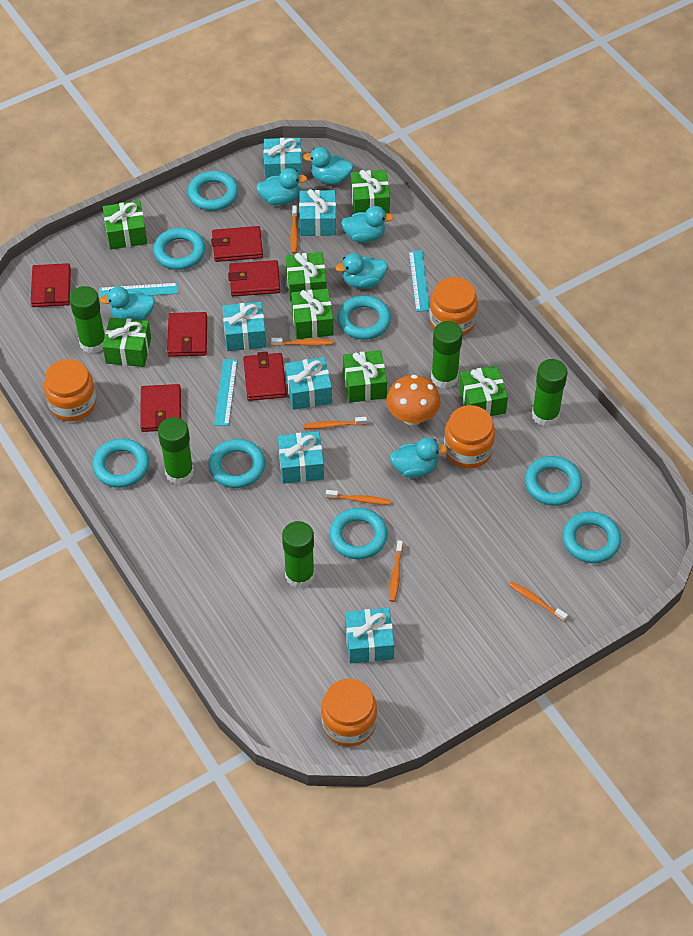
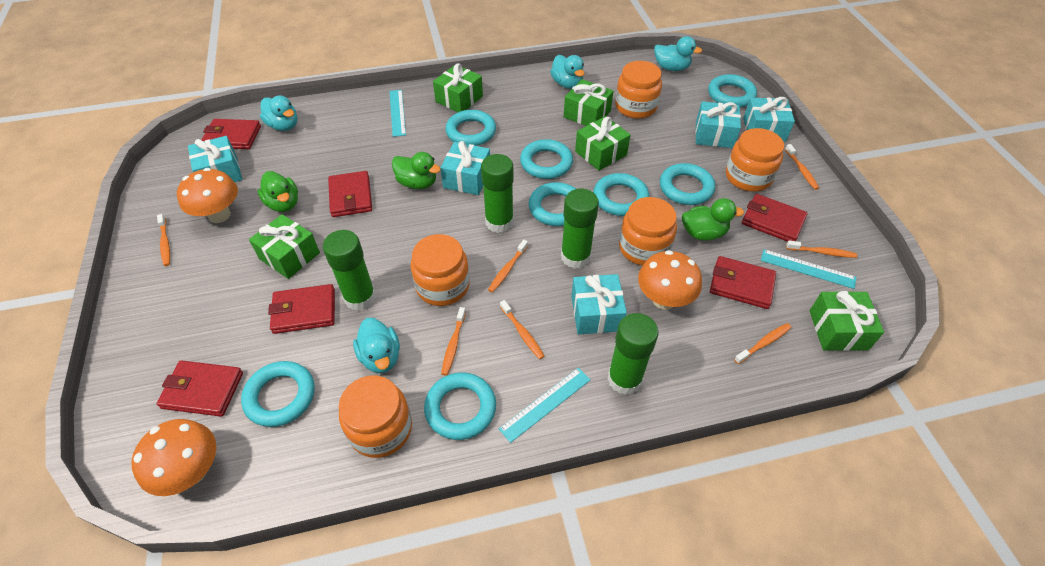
green duck: none = 0 -> [258,171,298,212] [392,152,441,189] [682,198,744,241] = 3
green gift: [102,318,151,367] [103,201,147,250] [286,252,327,301] [291,289,333,339] [343,350,387,403] [351,170,390,214] [459,366,508,416] = 7 -> [249,214,320,279] [433,63,483,112] [564,79,613,126] [575,116,630,171] [809,291,884,351] = 5
green glue stick: [70,286,105,354] [158,417,194,485] [282,521,315,588] [431,321,463,388] [532,359,567,426] = 5 -> [323,230,376,311] [481,154,514,233] [561,189,599,269] [608,313,658,395] = 4
orange jar: [44,359,96,421] [321,679,377,747] [429,277,478,336] [444,405,495,468] = 4 -> [339,376,412,458] [411,234,470,306] [615,61,662,119] [619,197,677,265] [726,128,784,191] = 5
orange mushroom: [386,374,441,426] = 1 -> [131,419,216,496] [177,168,238,223] [638,250,702,310] = 3
orange toothbrush: [271,338,333,346] [290,205,298,254] [304,417,367,429] [326,490,391,505] [389,540,403,602] [509,581,568,622] = 6 -> [157,214,170,266] [441,307,466,376] [488,240,528,293] [500,300,545,359] [734,323,792,364] [785,144,819,190] [786,240,857,258] = 7
turquoise duck: [100,286,155,320] [256,168,307,205] [303,147,353,185] [335,253,388,289] [341,206,394,243] [390,438,448,478] = 6 -> [260,96,297,131] [353,318,400,373] [550,55,585,89] [654,36,702,71] = 4
turquoise gift: [222,302,266,351] [264,138,302,181] [278,431,324,484] [285,357,332,410] [299,189,336,236] [345,608,395,663] = 6 -> [188,136,242,182] [440,141,490,195] [571,274,627,335] [695,101,741,148] [743,97,795,142] = 5

